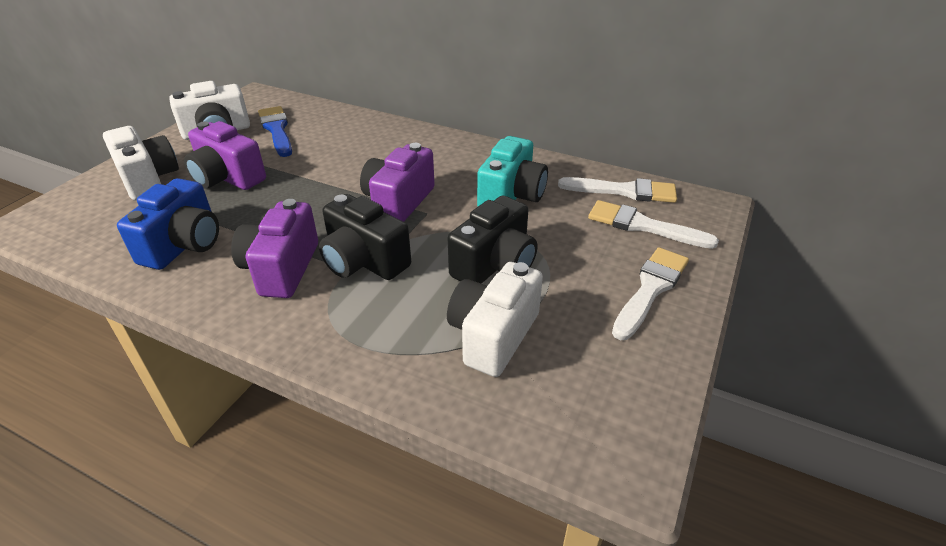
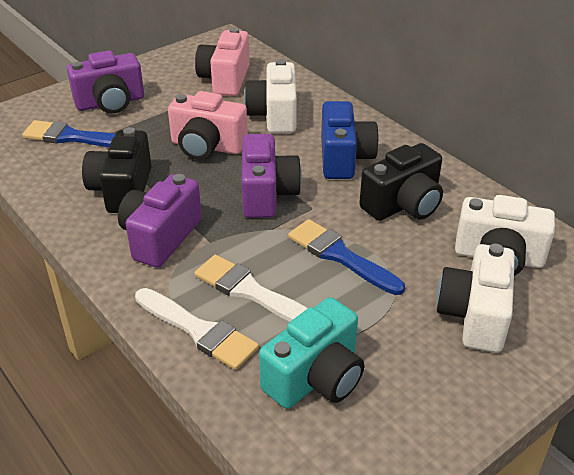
blue brush: [258,106,292,157] = 1 -> [22,120,115,147] [288,219,405,295] = 2
pink camera: none = 0 -> [168,91,248,160] [195,27,250,96] = 2
white brush: [558,177,677,203] [588,200,719,249] [612,247,689,340] = 3 -> [135,288,259,370] [194,255,308,322] = 2

